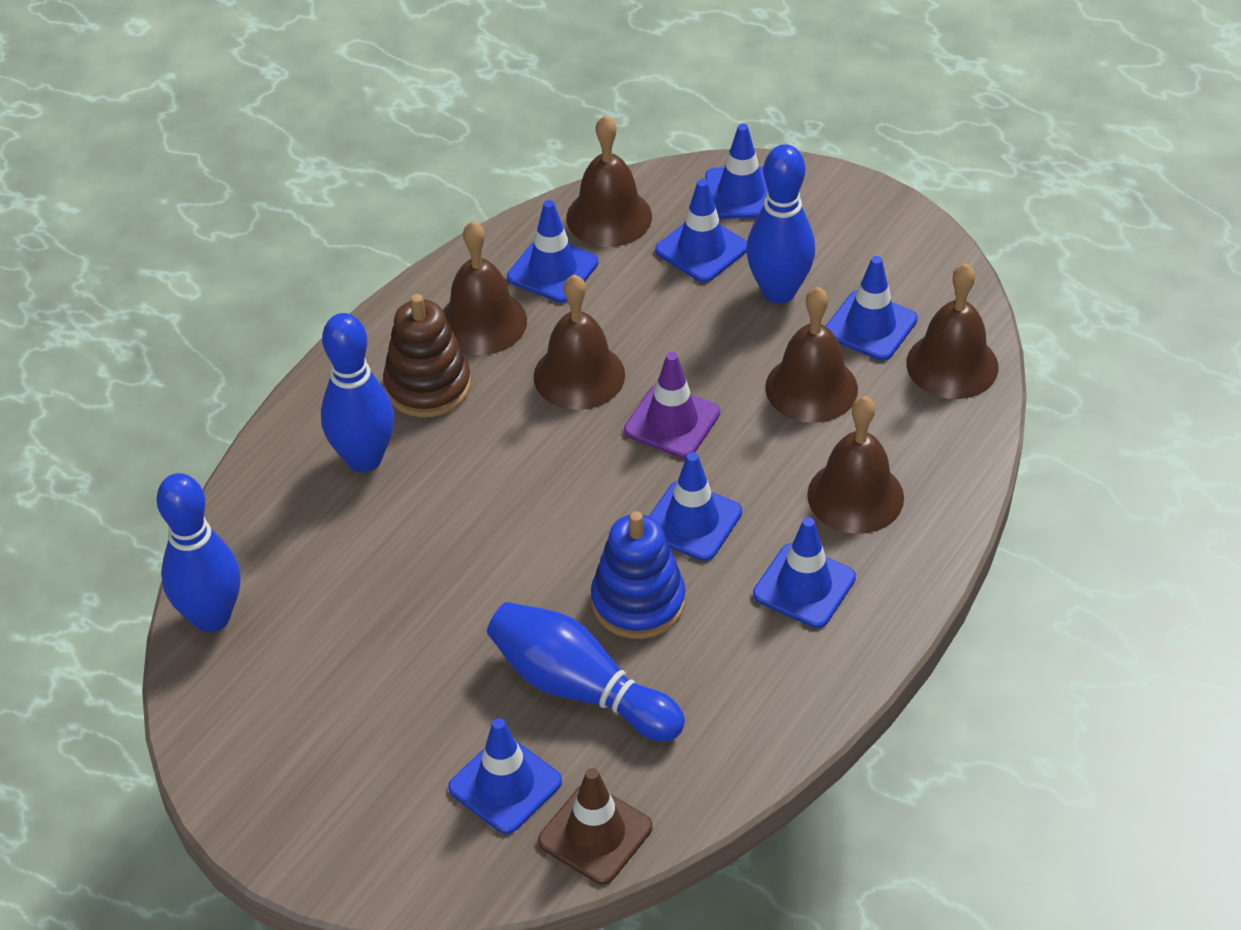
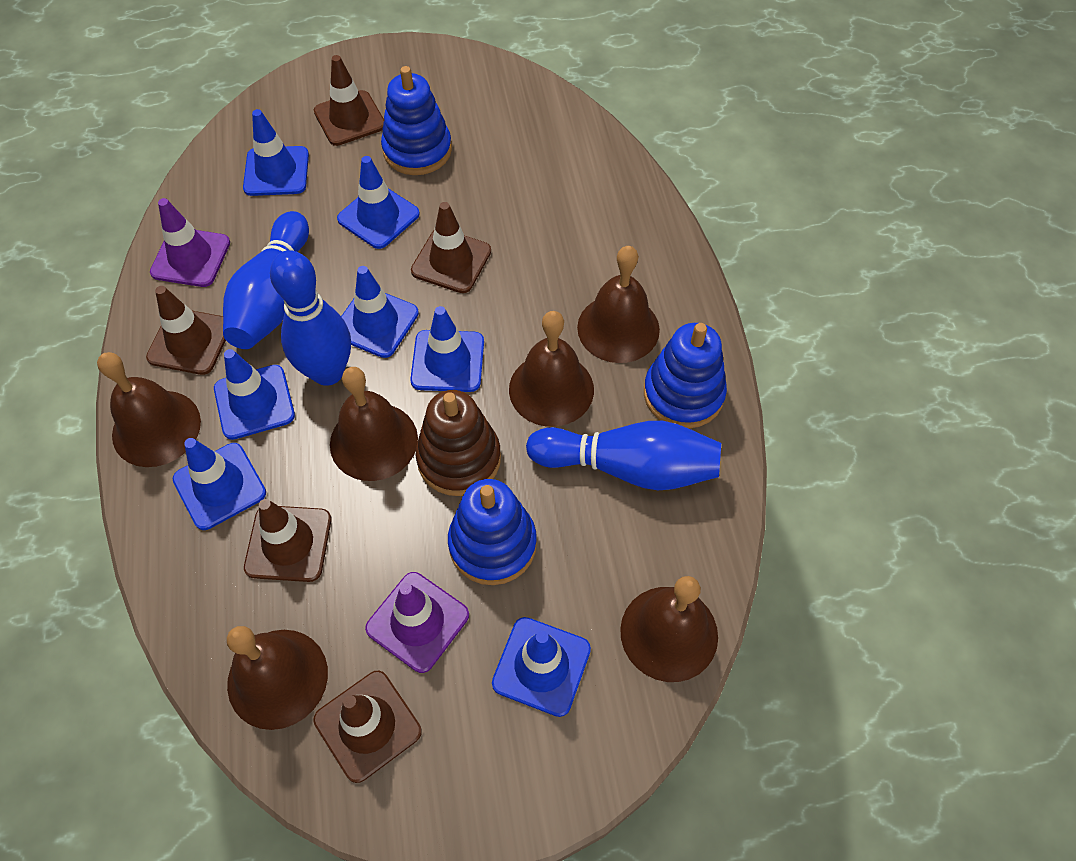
blue bowling pin: [156,473,241,632] [321,313,395,472] [487,602,685,741] [746,144,815,304] = 4 -> [223,211,309,349] [270,250,351,386] [526,421,721,490] = 3
blue stacking toy: [591,511,685,639] = 1 -> [381,66,452,175] [448,479,537,585] [644,323,727,429] = 3
brown traffic cone: [538,768,653,885] = 1 -> [146,286,226,375] [244,499,331,582] [313,671,422,783] [314,55,384,146] [411,202,491,293] = 5
purple traffic cone: [624,352,720,458] = 1 -> [150,198,230,287] [365,572,469,673] = 2

